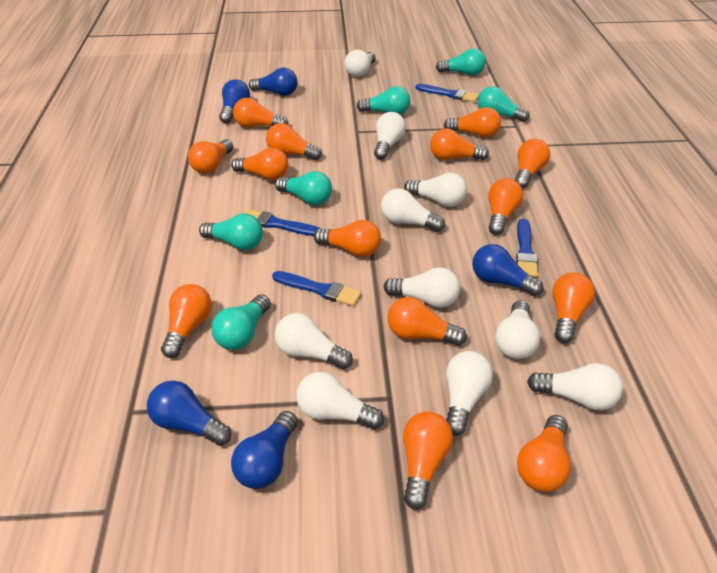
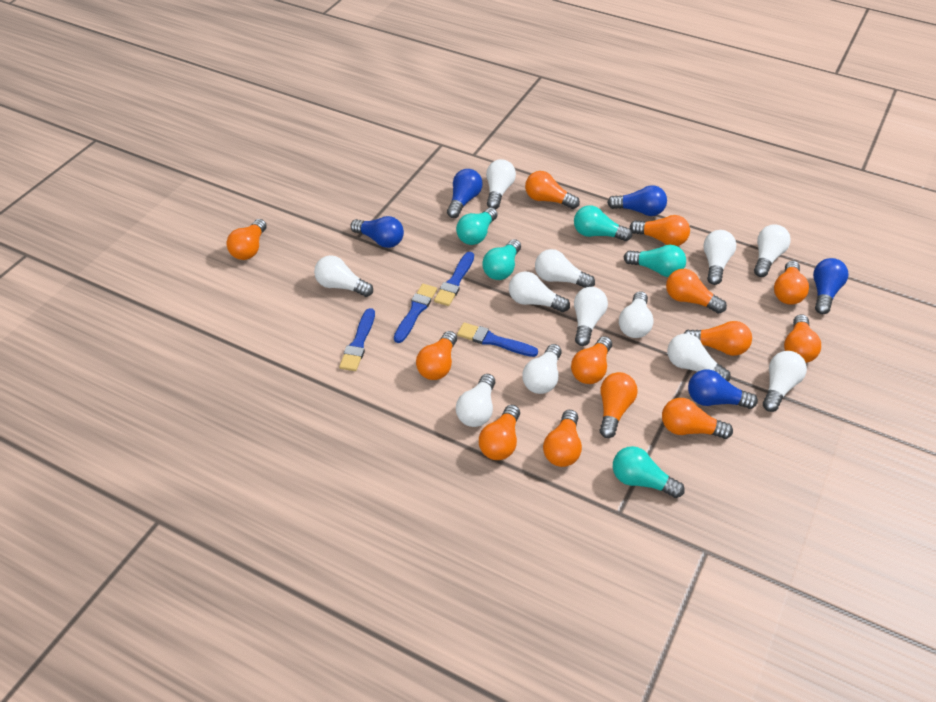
orange light bulb: [161,284,212,358] [188,139,233,174] [231,148,288,180] [233,98,288,127] [266,123,322,160] [314,220,381,257] [387,297,467,346] [403,411,453,509] [430,128,489,160] [443,107,501,138] [488,178,523,235] [515,139,550,189] [517,415,571,492] [552,273,595,343] = 14 -> [227,219,267,260] [416,331,457,380] [479,405,520,460] [525,171,580,209] [543,410,582,467] [571,336,612,384] [600,372,638,438] [629,215,690,246] [662,398,733,439] [666,269,727,314] [683,321,752,356] [774,261,809,305] [784,314,821,363] = 13
turquoise light bulb: [199,213,263,250] [211,294,271,350] [275,171,332,205] [357,86,410,115] [436,48,486,75] [477,86,530,122] = 6 -> [456,208,498,245] [482,239,521,280] [574,205,632,241] [613,446,685,498] [624,245,686,277] = 5
white light bulb: [275,313,353,369] [296,372,384,429] [344,50,376,77] [374,112,406,159] [381,188,445,232] [383,267,460,308] [404,173,467,207] [446,351,493,436] [495,300,540,359] [527,363,623,410] = 10 -> [314,255,373,297] [456,374,496,427] [486,159,516,209] [509,271,570,312] [523,344,562,394] [535,249,595,288] [574,287,608,346] [619,291,654,338] [667,334,731,381] [703,230,736,285] [754,224,791,277] [763,351,807,412] = 12

